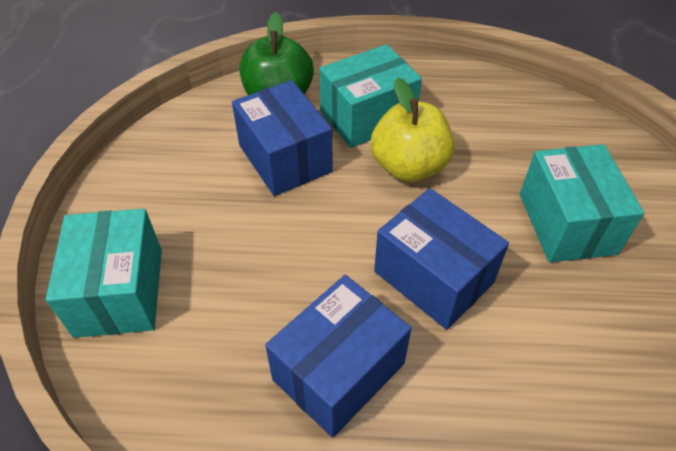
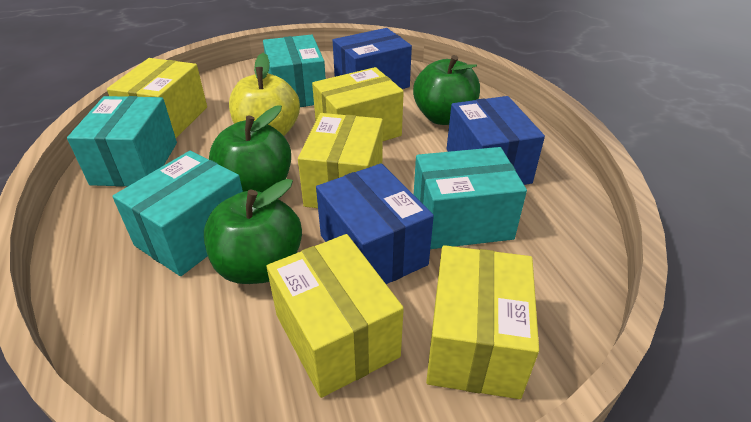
green apple: [239,12,314,95] = 1 -> [204,179,302,284] [209,105,291,192] [413,55,480,125] = 3
turquoise box: [46,209,162,338] [319,44,422,148] [520,144,644,263] = 3 -> [67,96,177,187] [112,151,243,276] [263,35,326,107] [414,147,527,249] = 4
yellow box: none = 0 -> [107,58,207,138] [267,234,404,398] [298,113,383,208] [312,67,404,141] [426,245,539,399] = 5

